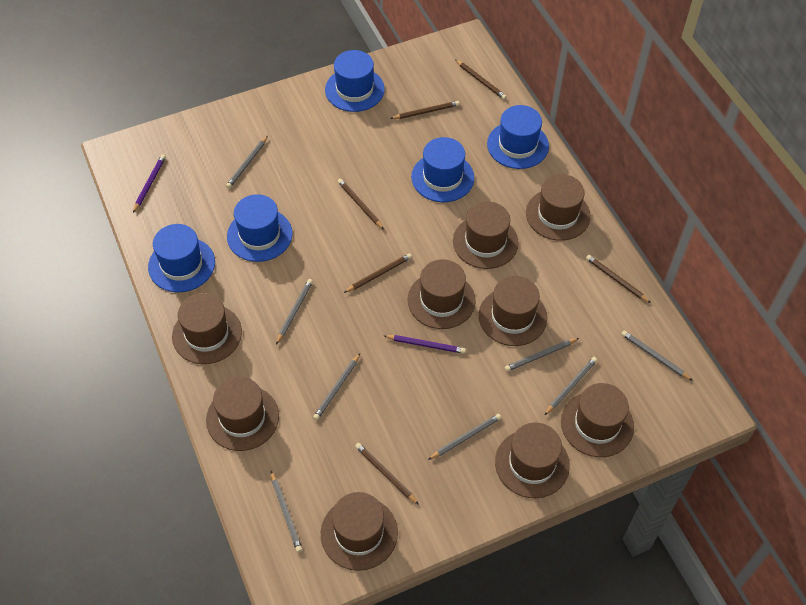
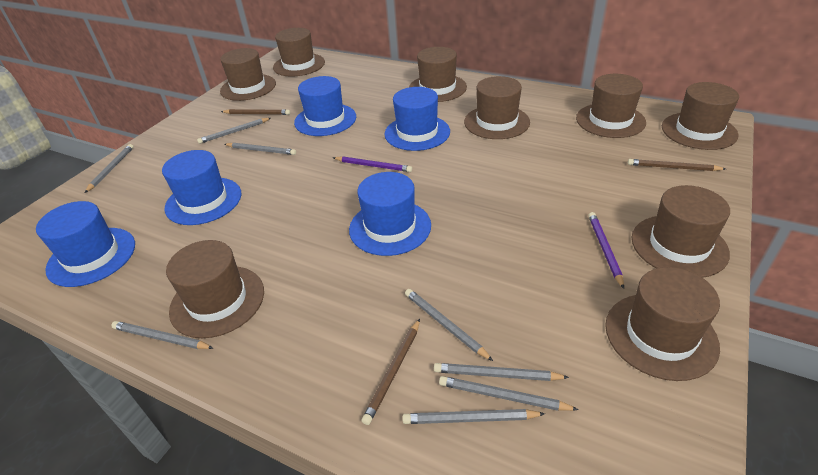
brown pencil: [338,179,384,229] [344,253,412,293] [355,443,419,505] [390,101,460,119] [455,60,507,100] [586,255,651,303] = 6 -> [221,109,290,115] [362,319,420,425] [628,159,726,171] = 3

